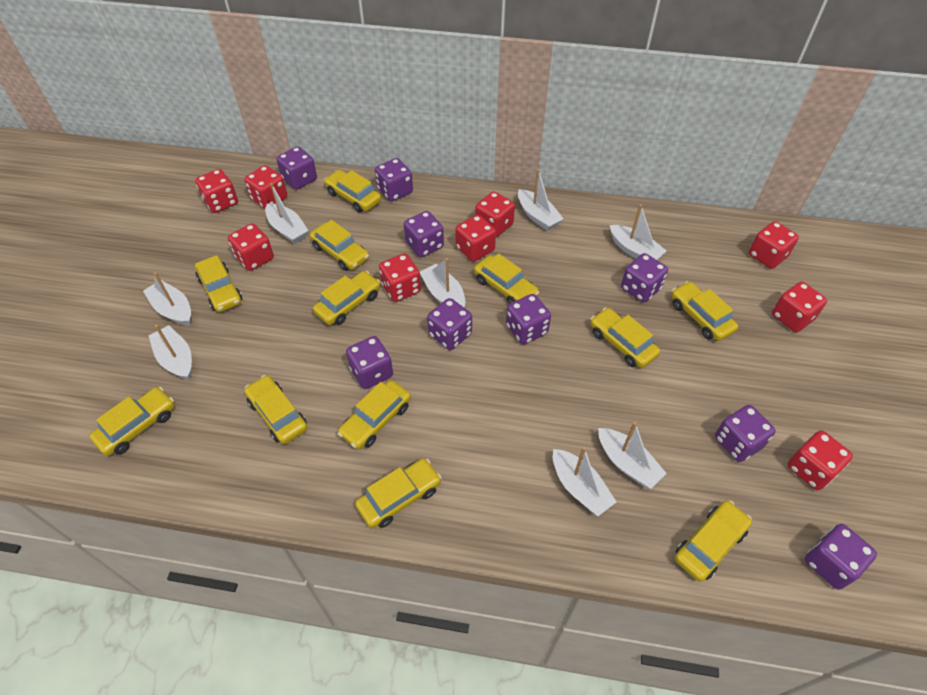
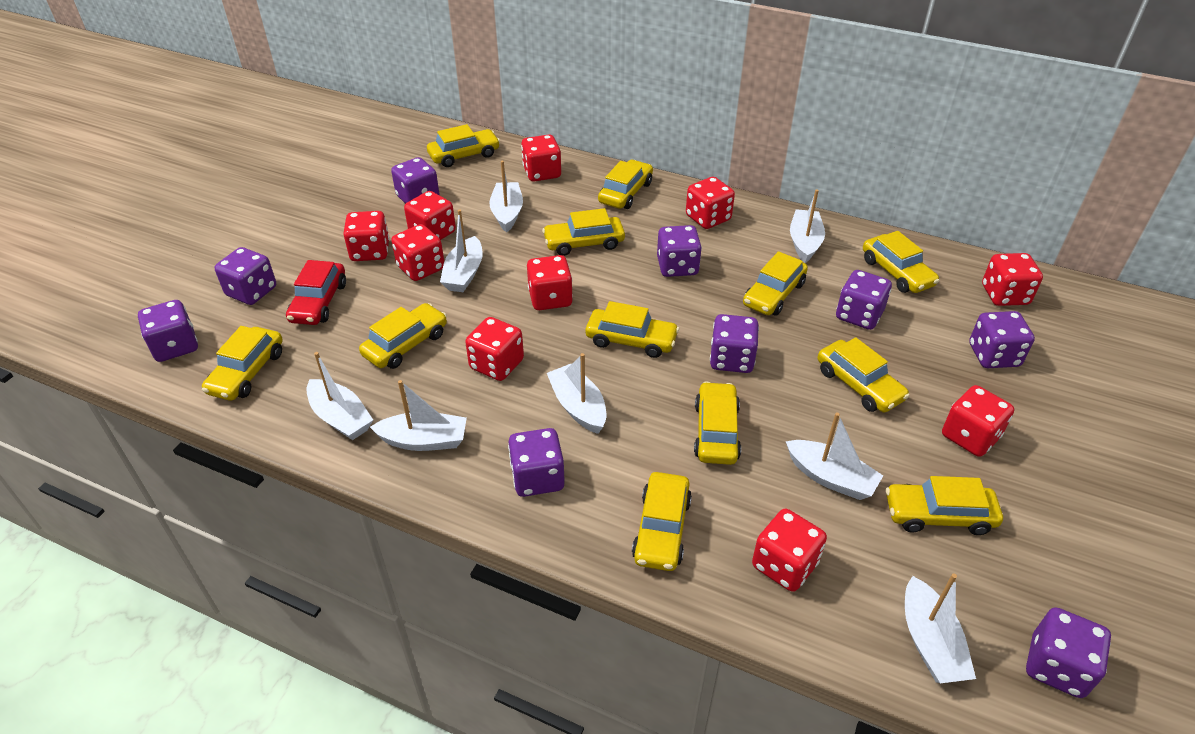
red car: none = 0 -> [286,260,346,325] = 1
red dice: [195,169,238,213] [228,223,274,271] [244,165,287,209] [379,253,421,302] [455,215,496,262] [475,191,515,237] [749,221,799,269] [772,282,827,332] [787,431,853,490] = 9 -> [343,211,389,261] [391,224,444,281] [404,191,456,240] [465,317,524,381] [521,134,561,182] [527,255,573,310] [686,177,735,229] [752,509,827,592] [942,385,1014,457] [982,253,1043,306] = 10

